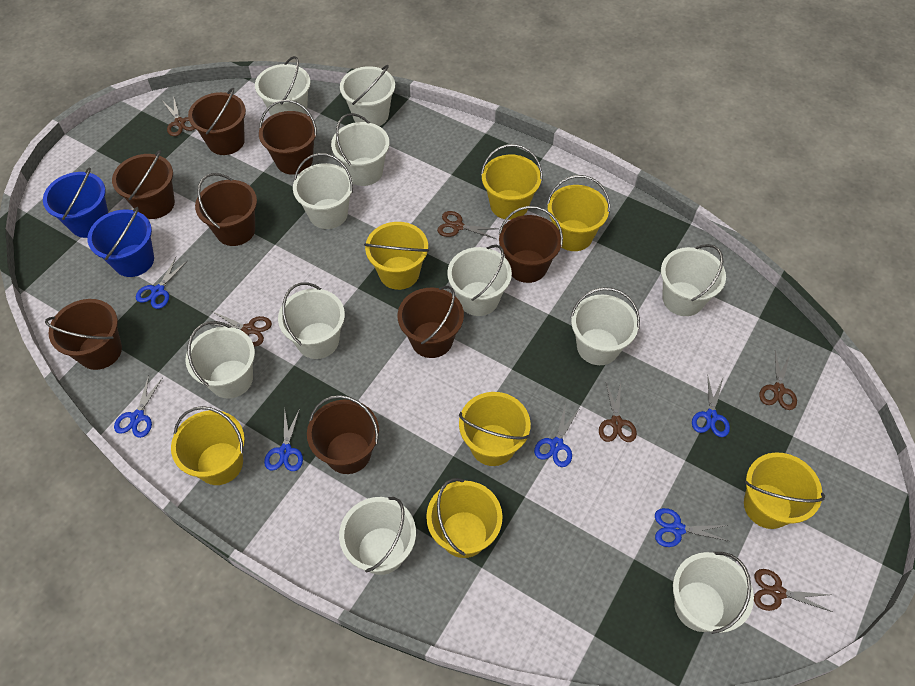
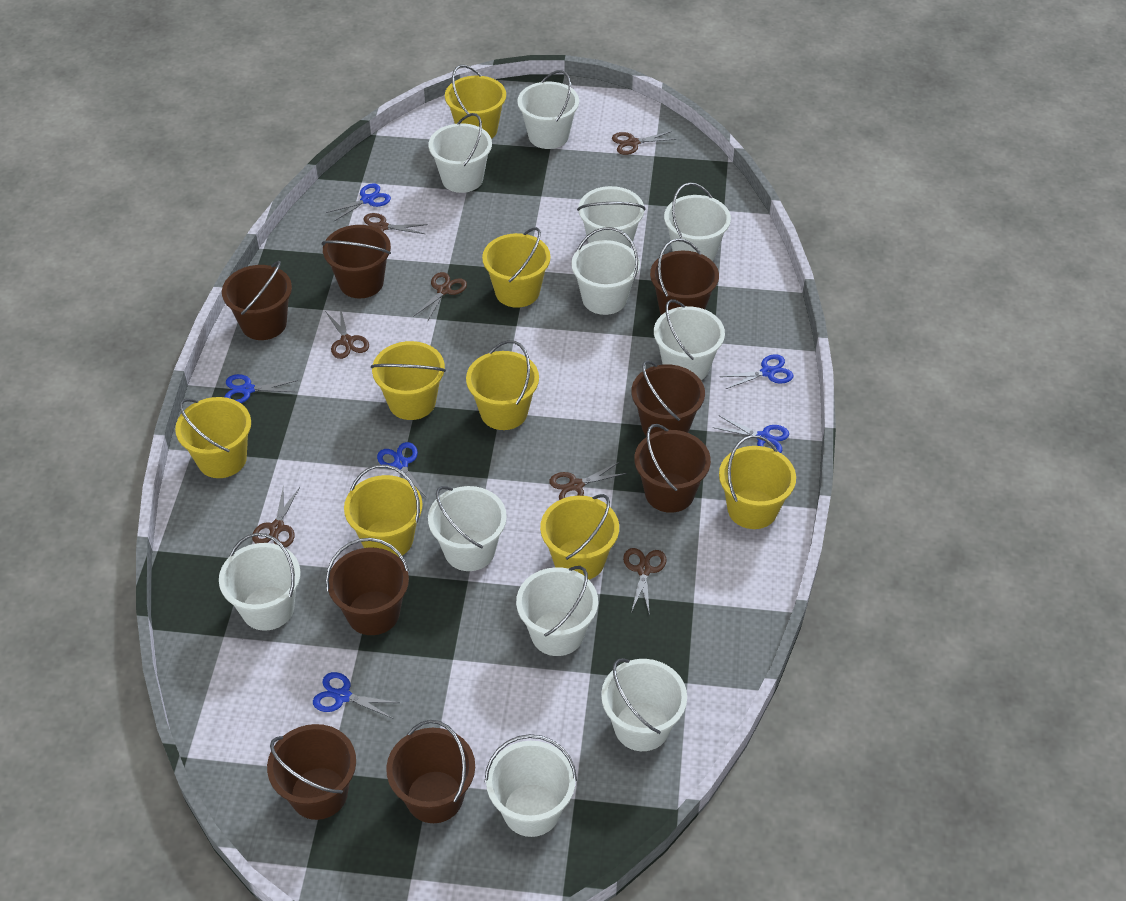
blue bucket: [43,167,108,238] [87,207,154,277] = 2 -> none = 0
brown scissors: [163,99,195,136] [211,311,272,346] [437,211,497,239] [599,383,637,442] [754,569,832,612] [759,351,797,410] = 6 -> [252,485,300,547] [325,307,369,359] [363,213,428,234] [413,272,467,322] [549,462,627,500] [612,131,676,155] [623,548,666,616] = 7
yellow bucket: [171,406,245,485] [364,222,429,290] [426,478,503,558] [459,392,531,466] [481,144,542,220] [547,175,610,251] [744,452,825,529] = 7 -> [175,397,251,478] [344,464,423,557] [371,341,446,420] [445,65,506,139] [466,340,539,430] [482,227,551,308] [540,494,619,580] [719,435,796,529] = 8

